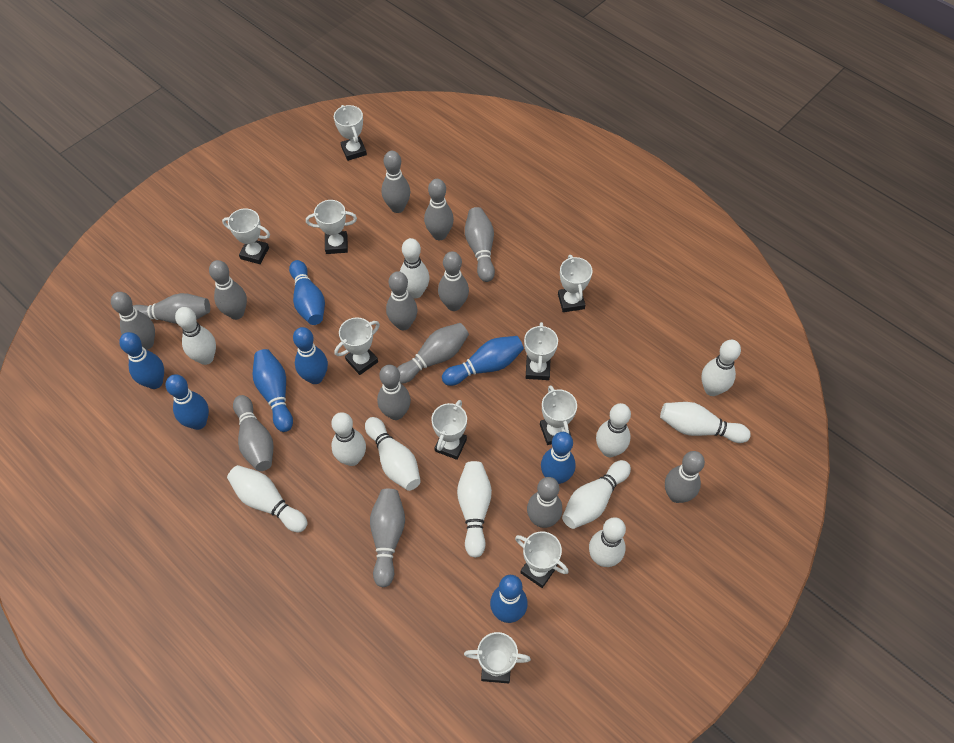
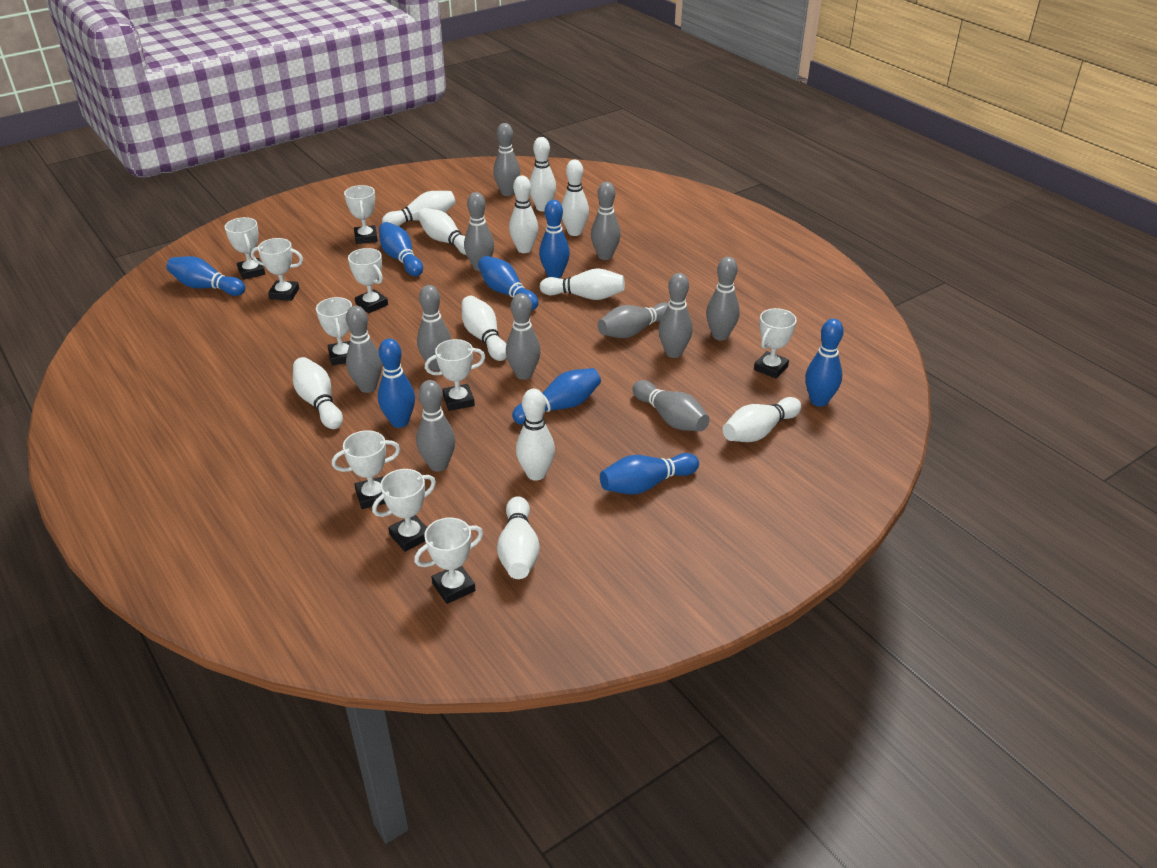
grey bowling pin: [111,292,155,350] [133,293,210,324] [209,260,247,320] [233,395,273,471] [370,489,405,587] [377,364,411,420] [381,151,410,213] [386,271,417,330] [398,323,469,384] [424,179,454,240] [438,251,469,311] [465,207,495,282] [527,477,562,528] [665,451,705,503] = 14 -> [346,306,382,393] [416,380,455,472] [417,285,451,371] [464,192,494,271] [493,123,520,196] [506,293,541,380] [591,182,621,260] [598,303,668,338] [632,380,710,431] [659,273,692,358] [706,257,740,341] = 11

